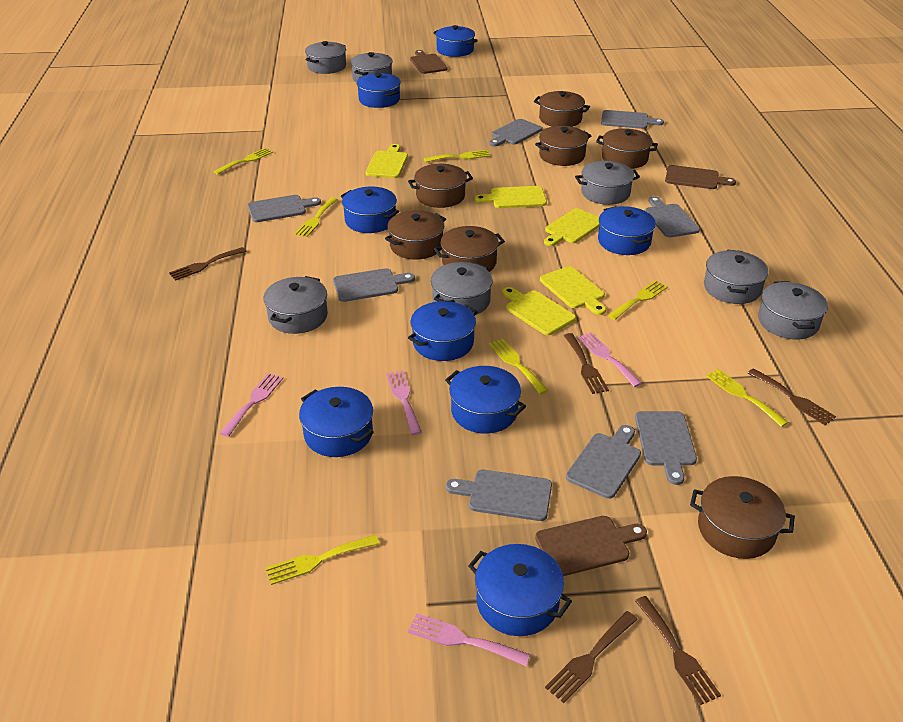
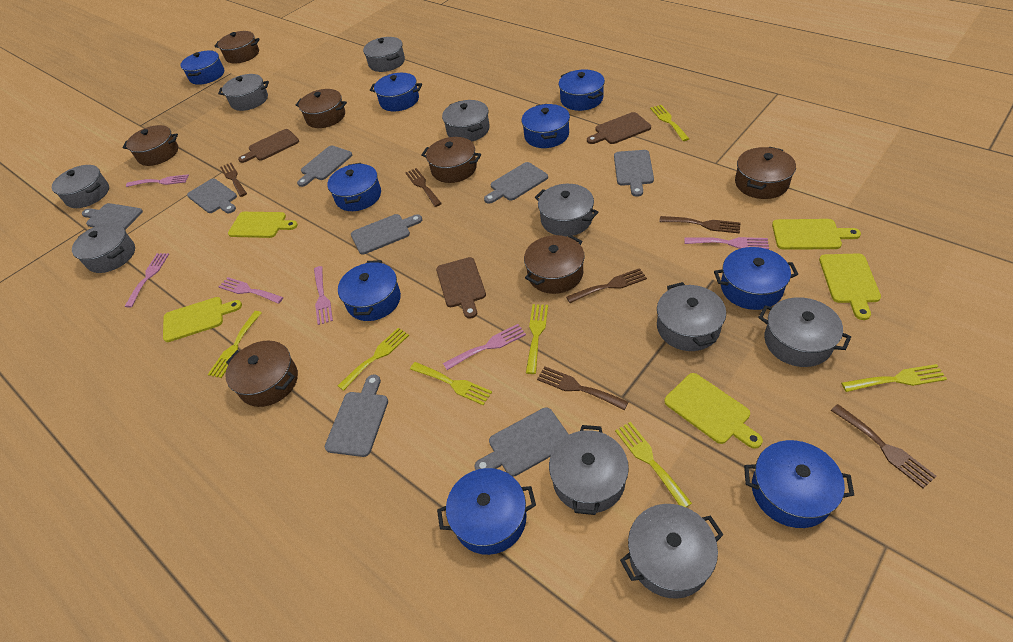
blue pot: [299,387,374,457] [341,187,399,233] [357,73,401,108] [408,301,477,361] [433,25,478,57] [445,366,526,434] [468,544,572,636] [598,206,656,255] = 8 -> [180,51,224,85] [327,163,381,211] [338,260,401,321] [370,73,422,111] [437,468,536,555] [522,104,570,148] [558,69,605,111] [714,247,798,310] [744,440,854,528] = 9
brown fork: [169,247,247,281] [545,611,638,703] [564,333,609,394] [635,596,721,705] [748,368,836,425] = 5 -> [220,163,247,197] [405,168,442,207] [537,367,628,410] [566,268,647,303] [659,216,741,234] [831,404,936,489] = 6
grey pot: [264,276,328,334] [305,41,346,74] [350,52,393,83] [431,262,493,315] [575,161,640,205] [704,250,769,304] [758,281,828,340] = 7 -> [52,165,109,208] [72,223,135,273] [218,74,269,111] [363,37,405,72] [442,100,490,142] [535,184,598,236] [549,425,629,515] [620,504,724,599] [657,282,726,351] [758,297,851,367] = 10
pink fork: [220,373,283,437] [386,370,422,435] [408,613,531,666] [577,332,642,387] = 4 -> [124,253,169,308] [126,174,189,187] [218,277,283,304] [314,266,333,325] [443,324,526,370] [684,237,769,250] = 6

